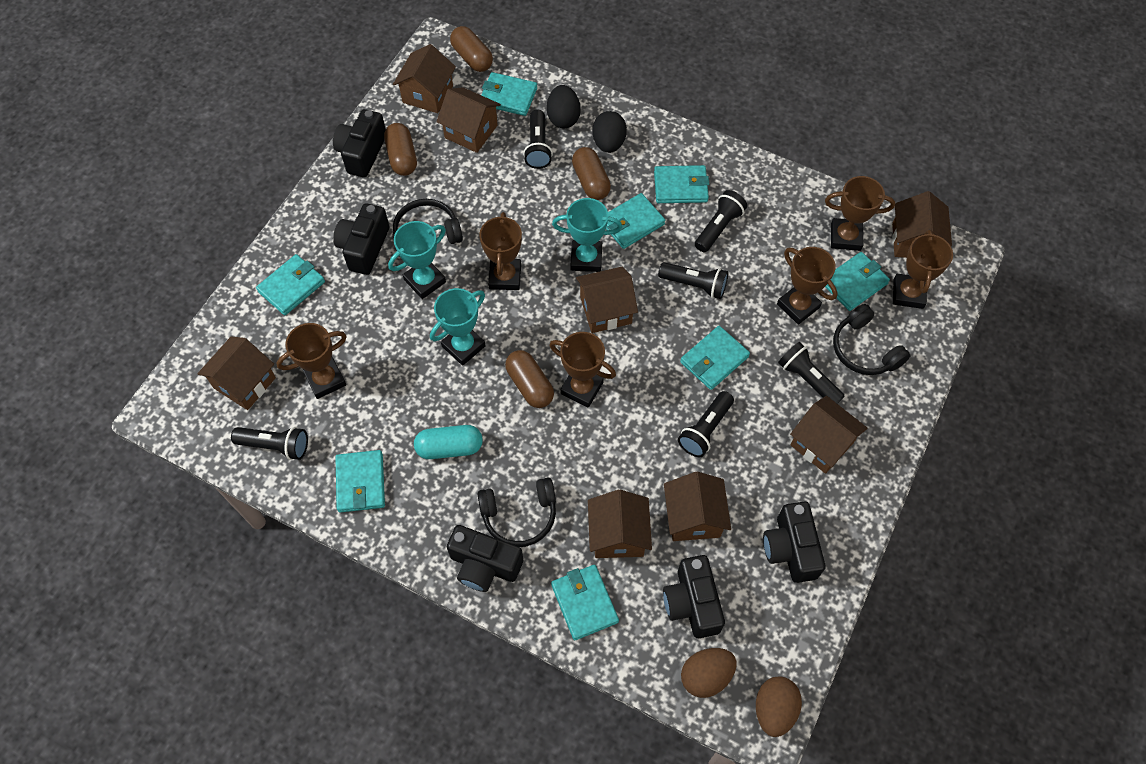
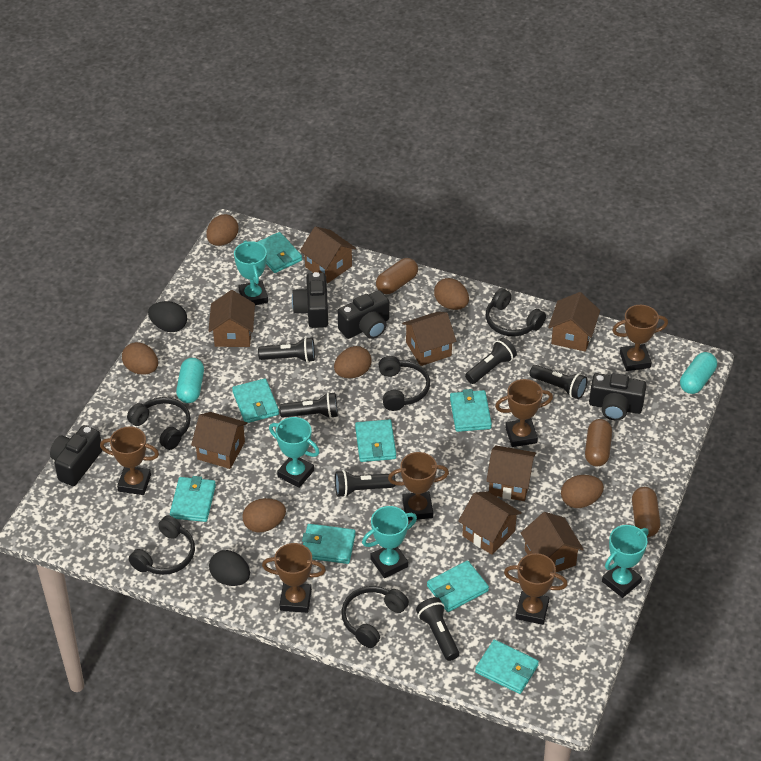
black camera: [333,109,386,177] [333,203,389,275] [447,525,523,592] [663,555,725,638] [763,501,826,583] = 5 -> [50,425,102,486] [292,272,328,328] [338,290,389,339] [589,373,647,420] = 4
black headphones: [393,199,463,251] [477,478,556,547] [833,304,910,375] = 3 -> [127,397,191,450] [129,515,195,575] [341,586,409,648] [379,356,430,411] [486,288,546,336] = 5
brown capsule: [384,123,417,176] [450,26,493,72] [505,350,554,408] [572,147,611,200] = 4 -> [376,258,418,294] [585,419,612,466] [632,487,660,537] = 3
brown egg: [681,648,736,698] [756,676,802,737] = 2 -> [122,342,158,375] [206,214,239,246] [242,498,286,532] [334,346,372,378] [434,278,469,310] [561,475,604,508] = 6
turquoise capsule: [414,425,483,459] = 1 -> [176,358,204,403] [680,352,717,394] = 2
turquoise trophy: [388,221,446,299] [430,288,485,366] [552,198,622,272] = 3 -> [234,240,268,305] [269,417,320,488] [362,506,417,578] [602,525,649,598] = 4

